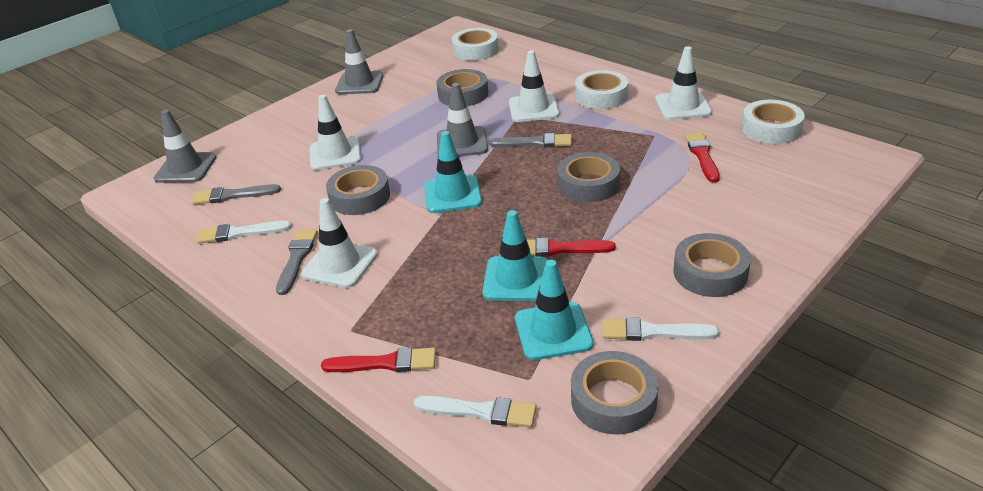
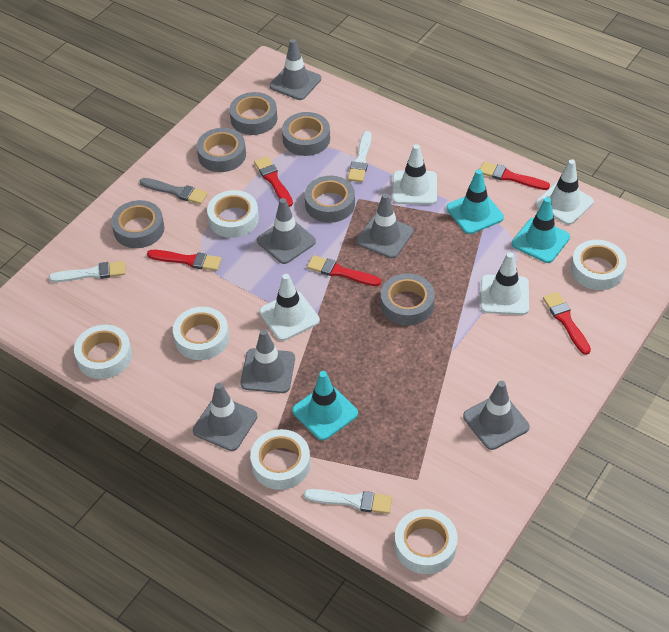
grey brush: [192,184,281,205] [276,229,318,295] [489,133,572,147] = 3 -> [140,178,208,204] = 1
grey tape: [326,165,390,215] [436,69,488,106] [557,152,620,202] [571,351,659,434] [673,233,751,297] = 5 -> [111,200,164,248] [197,128,246,172] [230,92,277,135] [282,112,330,156] [305,176,355,223] [381,273,435,326] = 6
grey traffic cone: [154,110,216,183] [335,29,383,94] [437,83,488,157] = 3 -> [193,383,257,451] [240,329,295,393] [257,198,316,264] [270,39,321,100] [356,193,414,258] [463,381,530,450] = 6
red brush: [321,347,436,372] [527,238,616,257] [685,132,719,183] = 3 -> [147,250,221,271] [254,156,293,207] [307,255,381,286] [480,162,550,190] [543,292,591,355] = 5
white tape: [452,28,499,61] [575,70,628,109] [741,100,805,144] = 3 -> [74,325,132,379] [173,307,229,360] [207,190,259,238] [250,429,310,490] [395,509,458,574] [571,240,627,290] = 6

